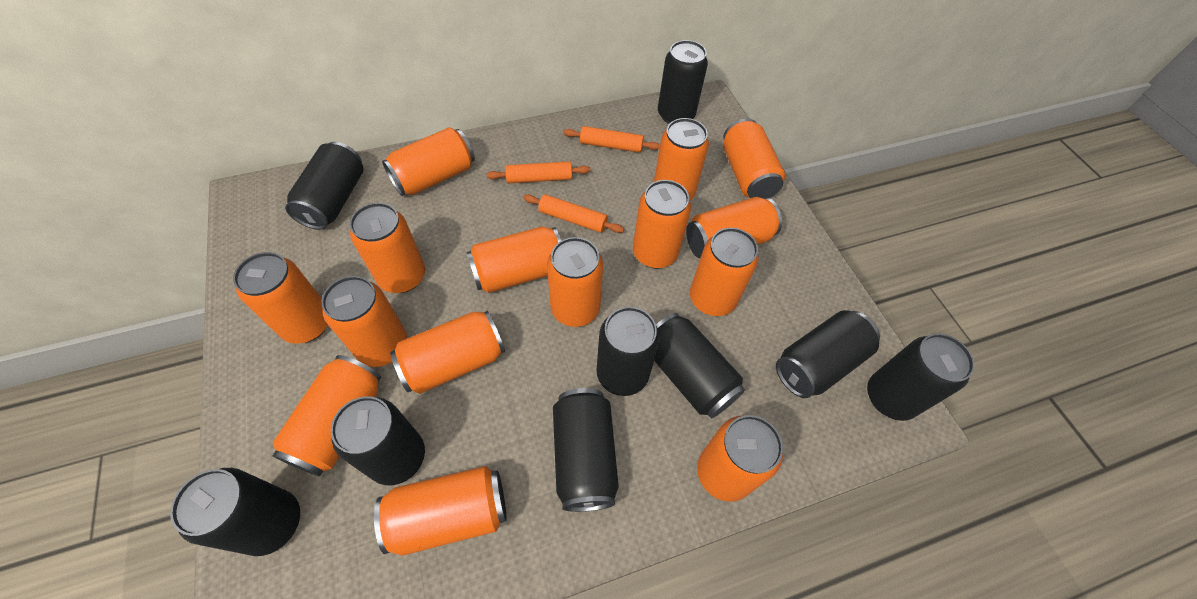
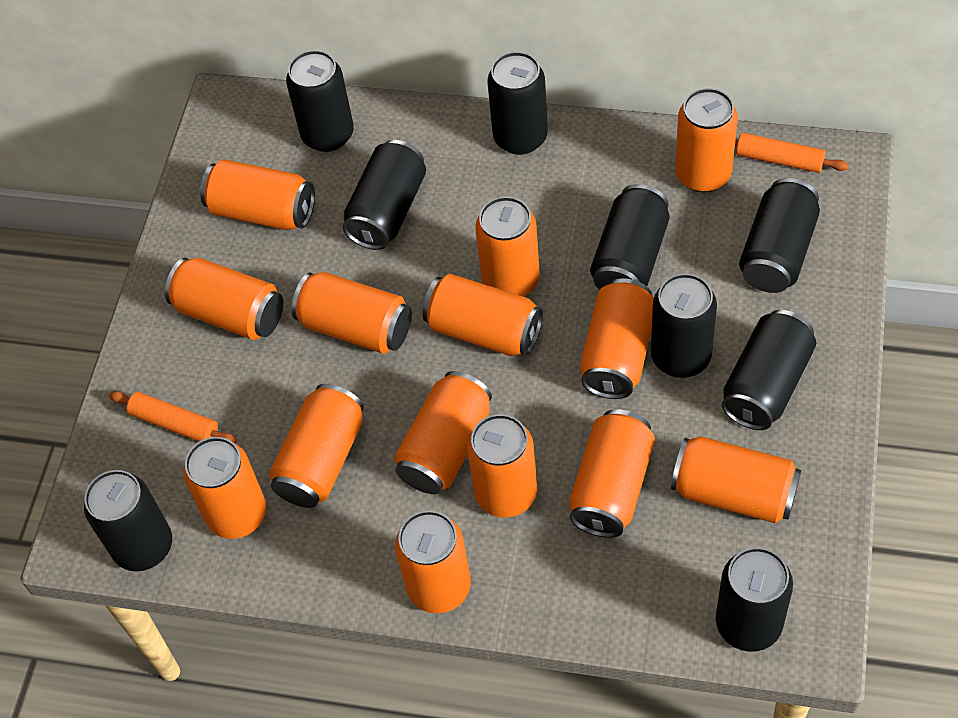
orange can: [233,252,328,344] [273,355,381,476] [321,276,407,367] [350,203,425,293] [374,466,507,556] [382,127,475,196] [390,311,505,394] [466,226,562,293] [547,237,603,327] [633,180,691,268] [654,118,709,201] [686,197,782,258] [690,228,759,316] [697,415,783,502] [723,118,785,198] = 15 -> [165,258,283,340] [183,437,267,539] [200,159,315,230] [269,384,364,508] [292,272,412,354] [394,371,492,494] [395,510,471,613] [422,274,543,356] [467,414,537,518] [475,196,540,296] [569,409,655,538] [580,278,654,399] [671,437,801,523] [675,88,738,192] = 14
orange rolling pin: [487,161,590,183] [523,194,624,233] [563,126,660,153] = 3 -> [109,391,237,444] [735,133,849,173] = 2

